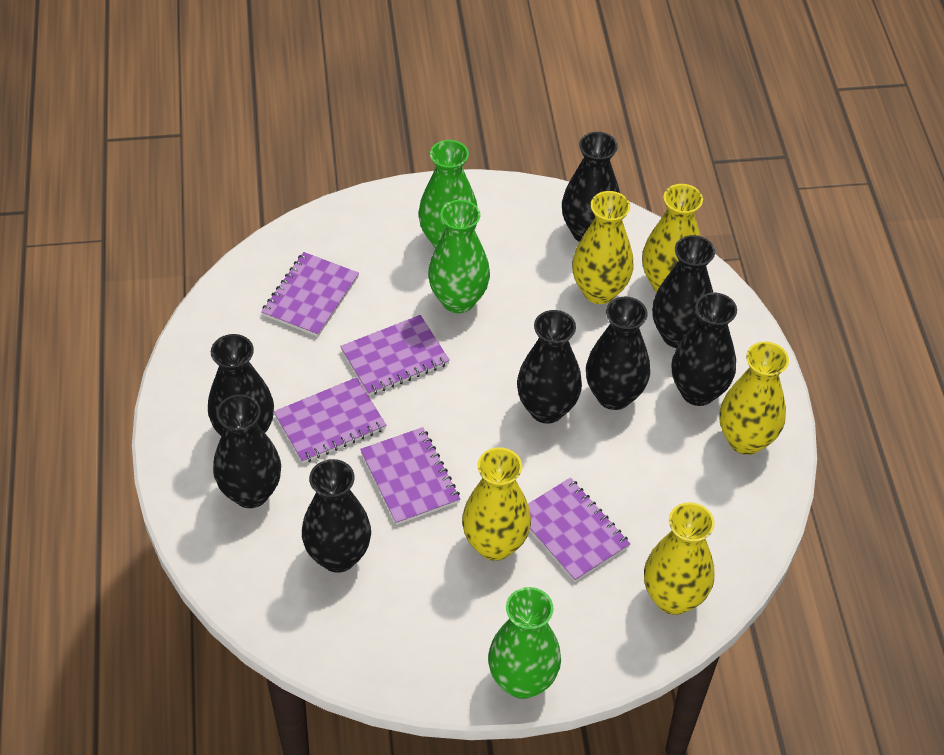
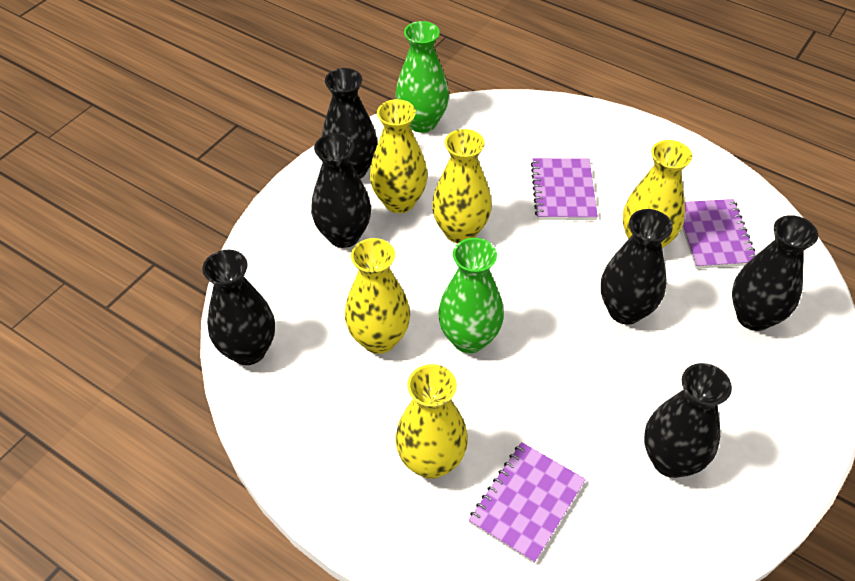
black vase: [208,334,274,436] [213,394,281,508] [302,459,371,573] [517,310,582,424] [562,132,620,242] [586,297,650,410] [652,235,715,348] [672,293,737,406] = 8 -> [202,250,275,365] [311,133,371,248] [322,68,378,179] [601,209,673,325] [644,363,732,478] [732,215,818,331] = 6
green vase: [418,140,477,248] [428,200,490,313] [488,587,561,699] = 3 -> [395,21,449,133] [438,238,504,353] = 2
purple notebook: [261,252,359,337] [274,377,386,463] [340,315,450,396] [360,427,460,525] [528,478,630,582] = 5 -> [469,442,586,563] [531,158,598,220] [682,199,756,269] = 3

